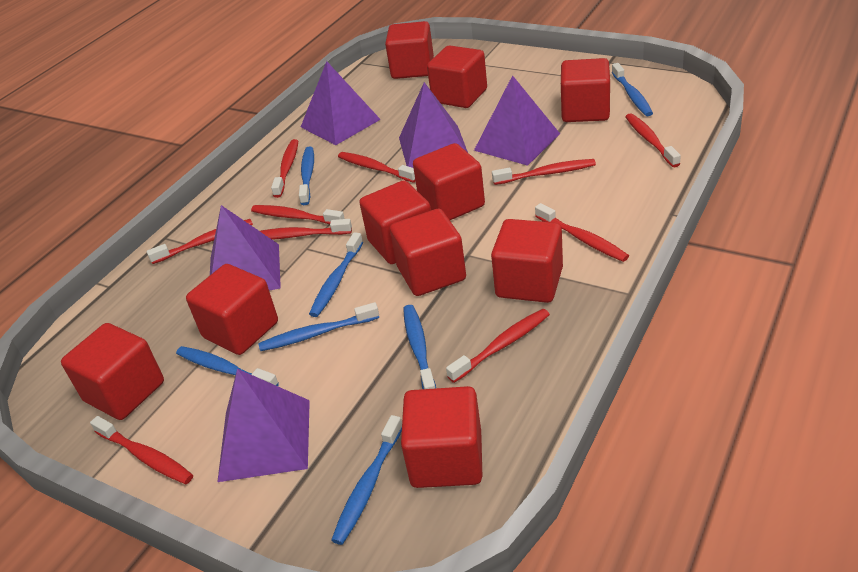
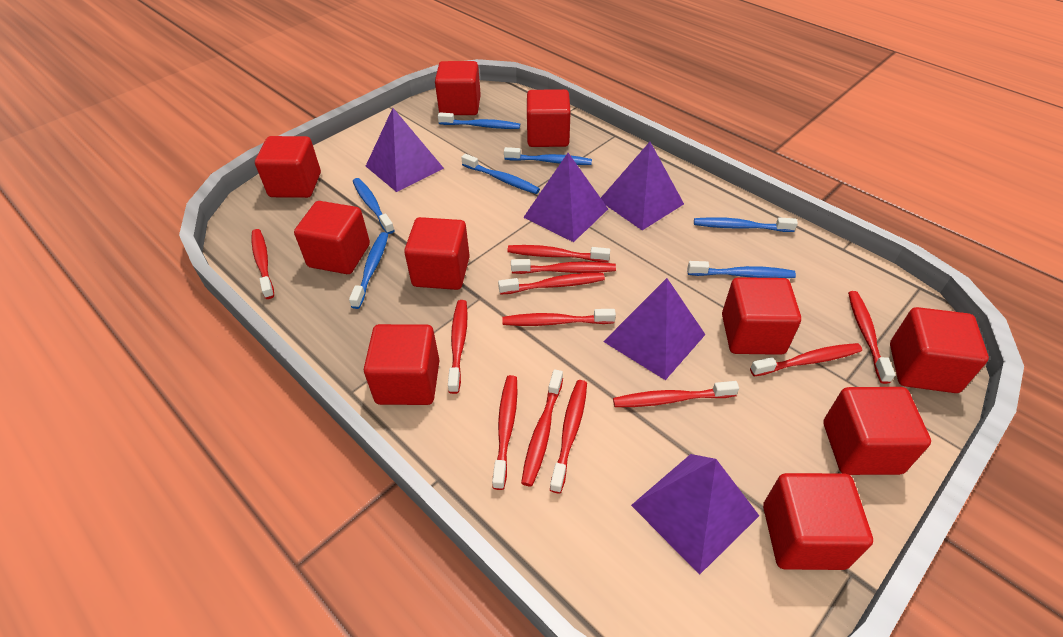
red toothbrush: [90,416,193,484] [147,219,253,264] [251,205,345,224] [260,219,352,240] [271,139,298,198] [338,152,416,183] [446,309,550,383] [492,159,596,185] [535,203,629,262] [625,113,681,167] = 10 -> [252,229,274,299] [448,300,468,394] [492,375,517,490] [498,273,605,295] [502,309,616,326] [507,245,610,262] [511,259,616,274] [521,369,563,487] [550,380,587,493] [613,381,739,407] [750,343,862,376] [848,291,895,384] = 12

